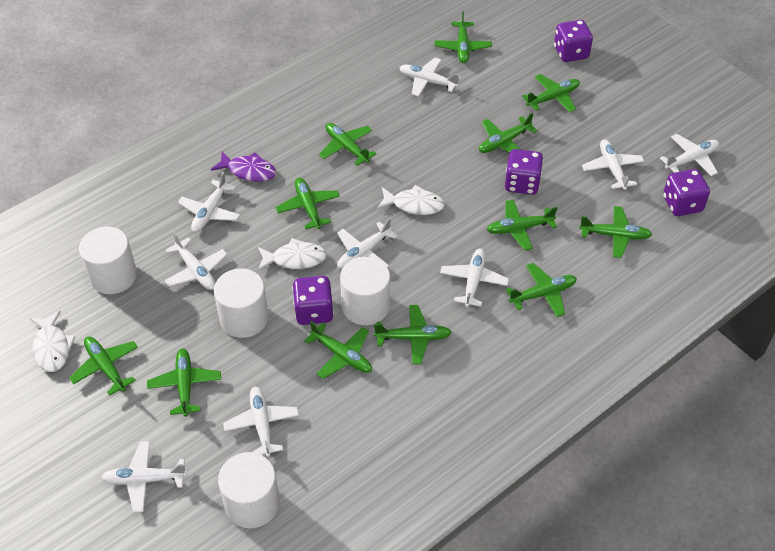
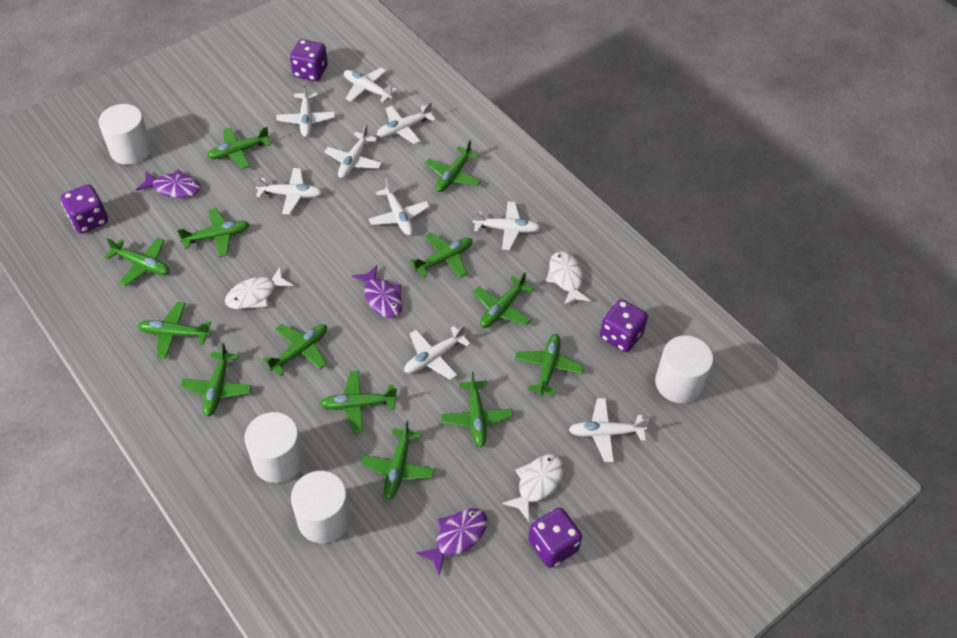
green plane: [69,336,138,396] [147,348,221,417] [276,178,340,229] [304,321,372,379] [319,123,377,166] [374,305,452,364] [434,11,492,63] [479,113,538,153] [487,200,557,250] [506,263,577,317] [522,74,580,112] [579,206,652,258] = 12 -> [105,237,170,286] [137,302,211,359] [177,208,250,257] [180,343,252,416] [207,127,271,169] [263,324,327,376] [320,371,397,433] [361,421,435,499] [410,233,472,278] [425,140,481,192] [441,371,513,447] [473,272,534,328] [515,334,584,396] = 13
purple fish: [211,151,276,182] = 1 -> [136,170,201,198] [352,265,402,318] [416,508,487,576] = 3

